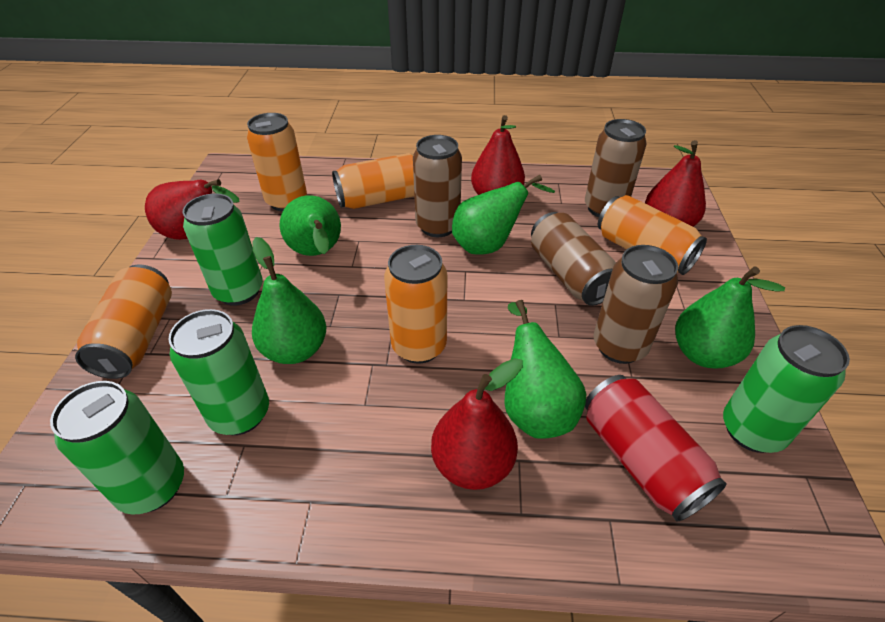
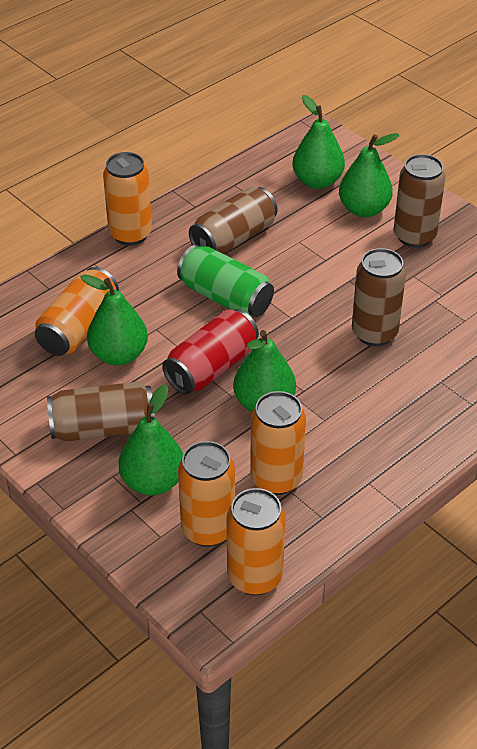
green can: [50,381,184,515] [168,309,269,435] [182,194,263,306] [723,325,850,453] = 4 -> [177,245,274,317] = 1
red pear: [145,179,239,240] [431,358,523,490] [471,115,525,195] [645,140,706,227] = 4 -> none = 0

